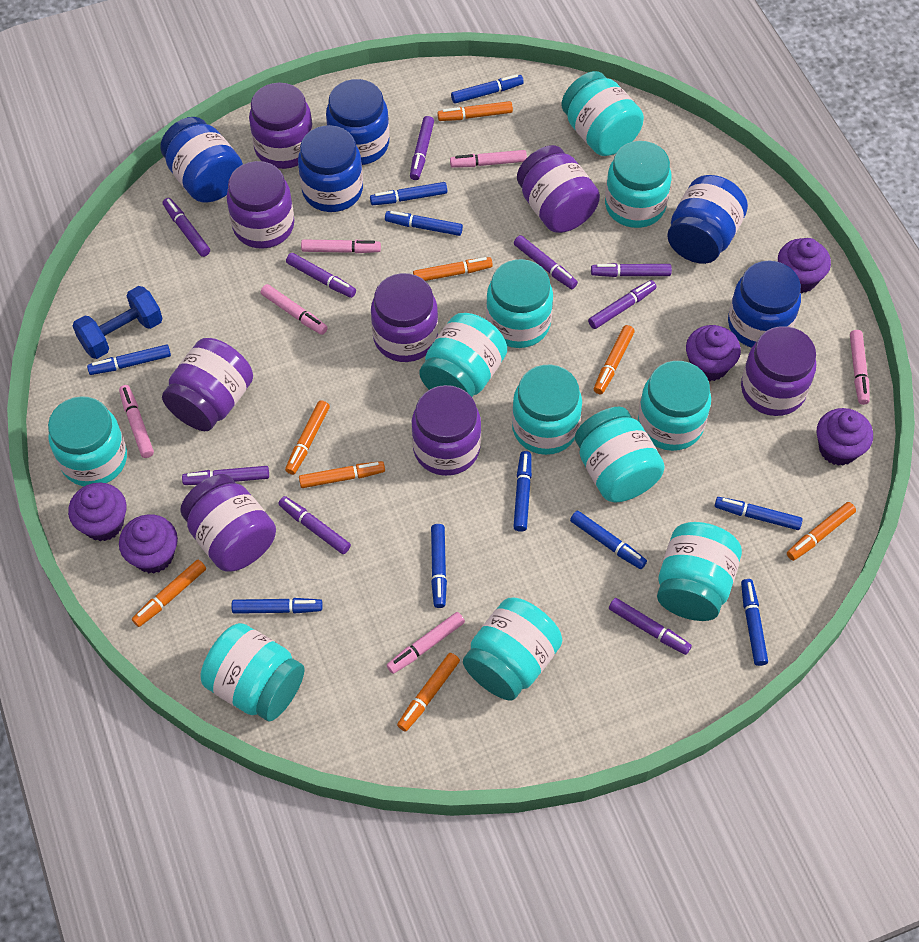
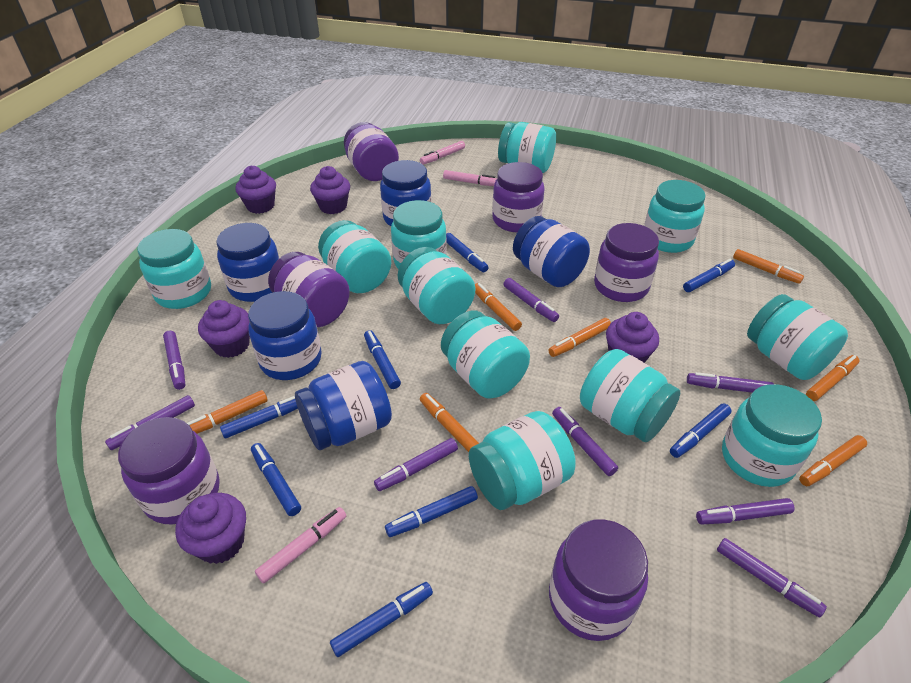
blue dumbbell: [73,286,163,359] = 1 -> none = 0
blue marker: [87,344,171,375] [231,598,323,614] [370,182,447,205] [385,211,463,236] [431,524,447,608] [451,74,524,104] [513,451,532,532] [570,511,647,569] [715,497,803,530] [741,579,768,666] = 10 -> [220,396,298,438] [251,443,301,516] [330,582,433,657] [364,330,401,389] [385,486,478,537] [446,233,489,272] [670,403,732,458] [683,259,735,292] = 8
orange marker: [132,560,206,627] [285,400,330,475] [299,461,385,488] [397,653,460,731] [413,257,493,281] [437,101,513,121] [594,325,635,394] [787,502,856,561] = 8 -> [187,390,268,434] [420,393,479,452] [475,283,522,331] [548,318,611,357] [733,249,804,284] [799,435,867,486] [806,355,859,401] = 7
pink marker: [119,385,154,458] [261,284,328,335] [301,239,381,253] [387,612,465,674] [450,150,527,168] [850,330,870,405] = 6 -> [255,507,346,583] [420,141,465,165] [443,170,497,186] = 3
purple jar: [162,338,253,431] [180,474,276,571] [226,161,294,249] [249,83,313,169] [371,273,438,362] [411,385,481,476] [517,145,600,233] [741,326,816,416] = 8 -> [118,417,220,524] [268,252,350,327] [344,122,399,181] [492,162,545,232] [549,519,648,641] [594,223,659,302] = 6
purple marker: [163,198,210,257] [182,466,269,485] [278,496,351,554] [286,253,356,298] [410,116,434,180] [514,235,578,289] [588,280,656,329] [591,263,672,277] [609,598,692,655] = 9 -> [105,395,195,450] [163,331,185,390] [374,438,458,491] [503,278,559,322] [552,407,618,476] [687,372,774,393] [696,498,795,525] [717,538,827,617] = 8

